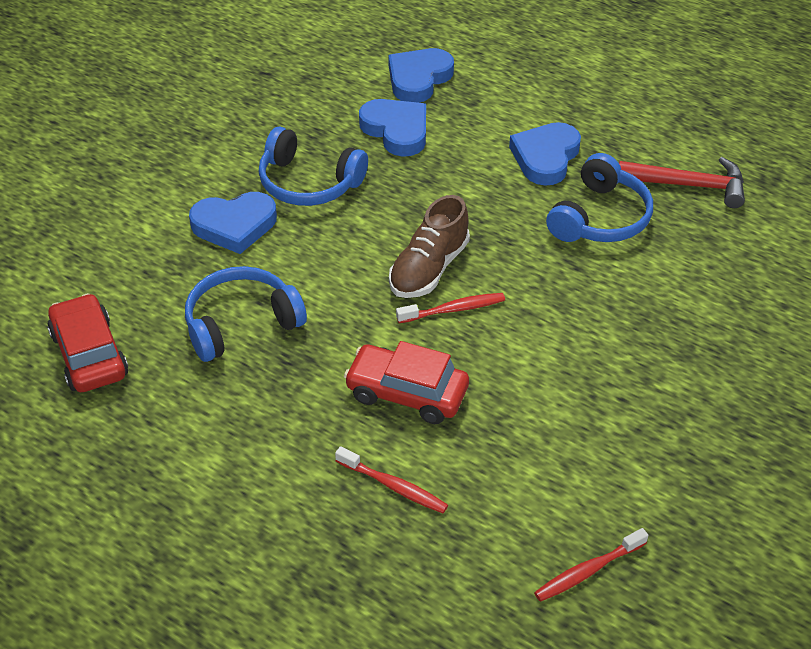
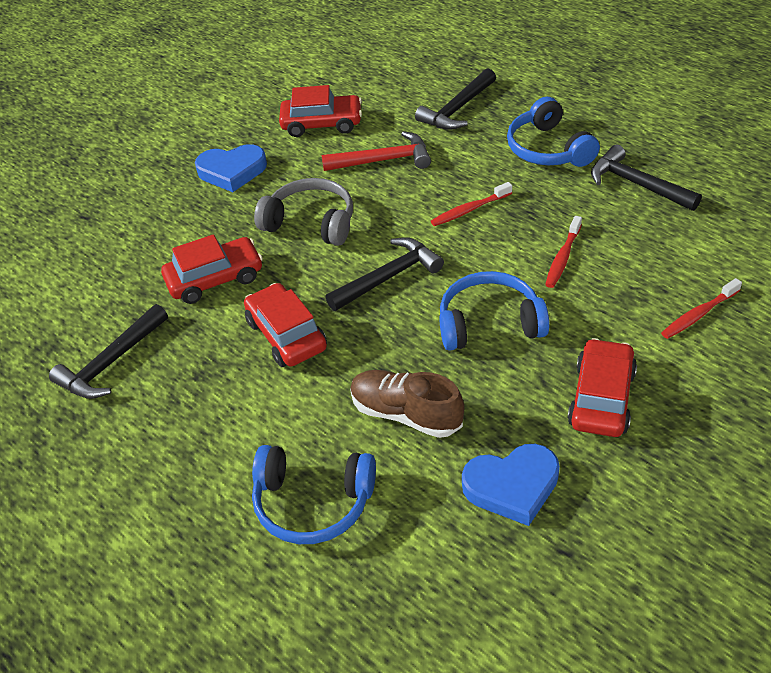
black hammer: none = 0 -> [49,304,168,399] [325,237,444,311] [415,68,496,130] [591,145,702,211] = 4
blue heart: [189,192,277,254] [359,99,426,157] [389,48,454,103] [509,122,581,186] = 4 -> [195,144,267,192] [462,444,560,526] = 2
grey headphones: none = 0 -> [254,178,353,246] = 1
red car: [47,293,128,392] [344,341,469,424] = 2 -> [161,234,263,304] [244,283,327,367] [279,85,362,137] [567,338,637,437] = 4

